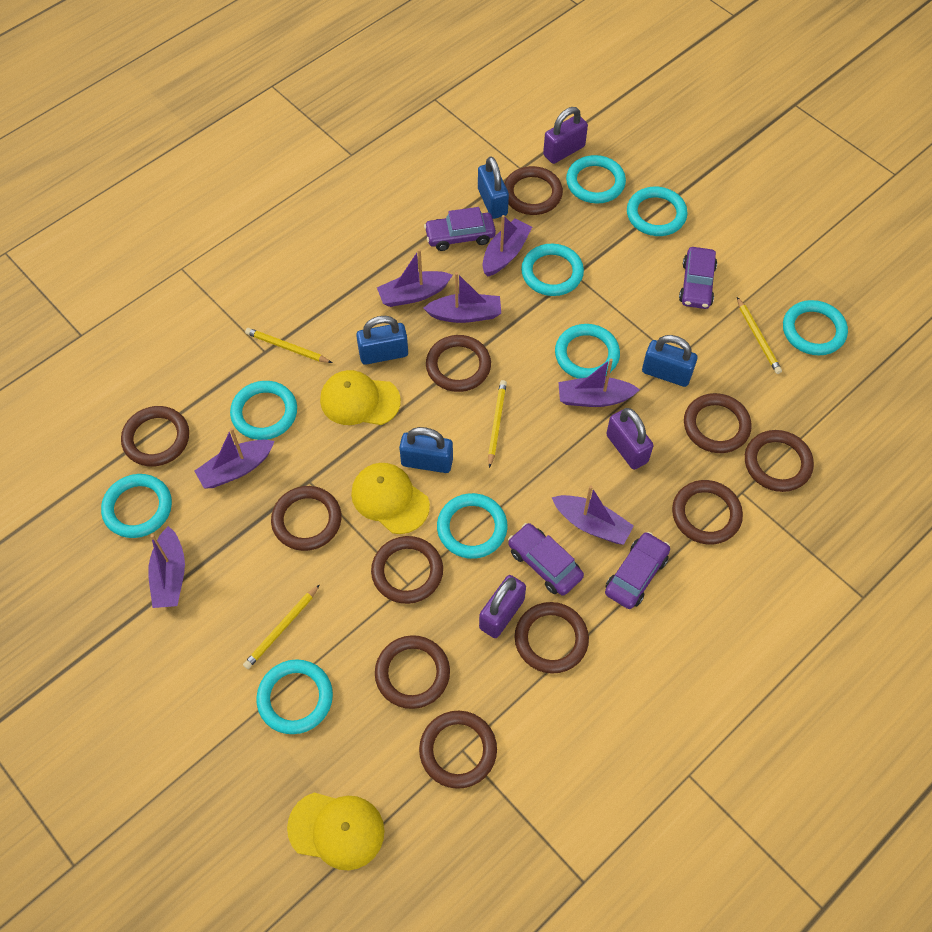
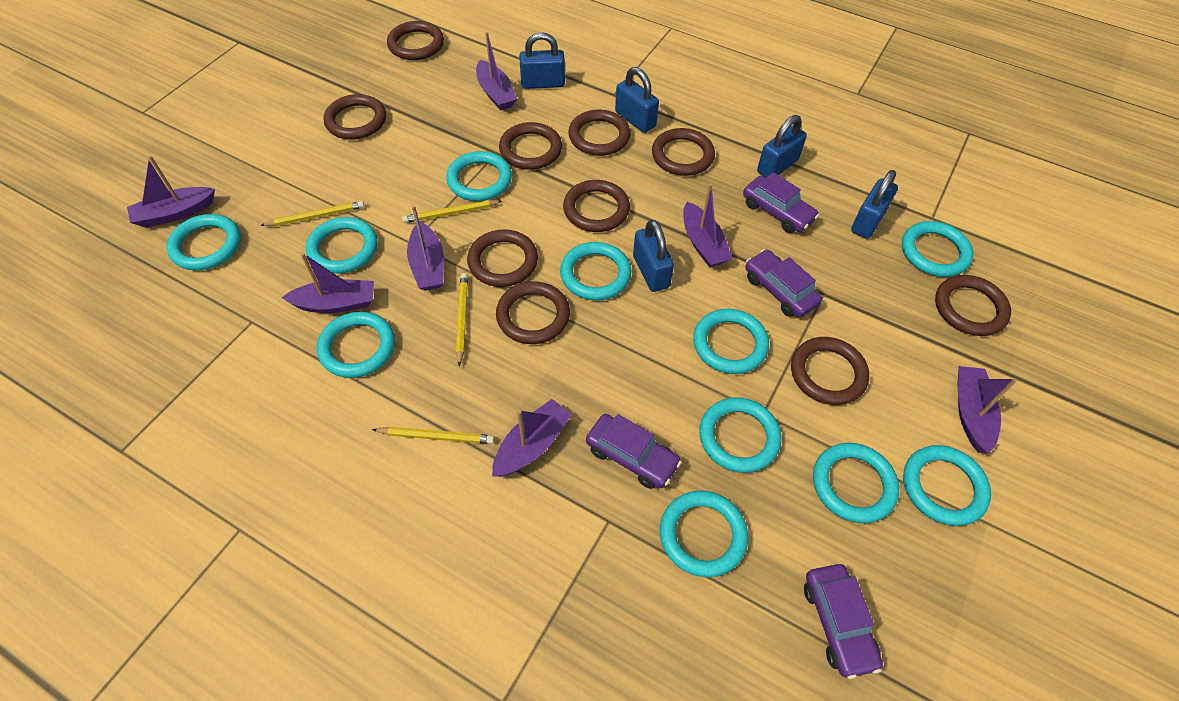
blue padlock: [356,316,408,365] [399,427,453,473] [478,156,509,219] [642,335,697,387] = 4 -> [519,32,565,89] [615,67,659,133] [633,220,674,292] [757,115,807,178] [851,170,898,239] = 5
brown ring: [121,406,189,467] [271,486,342,551] [371,536,443,604] [375,635,450,709] [419,711,497,789] [426,335,491,392] [504,166,563,215] [515,602,589,674] [672,480,743,545] [684,393,752,453] [745,430,814,492] = 11 -> [323,94,386,140] [387,21,444,60] [467,229,538,287] [496,281,570,344] [499,122,562,170] [563,180,630,232] [568,109,630,156] [652,128,715,176] [791,337,869,405] [935,275,1011,336] = 10
purple padlock: [479,575,526,638] [543,107,588,164] [606,408,654,470] = 3 -> none = 0
turquoise ring: [101,474,172,538] [230,381,297,440] [256,659,333,734] [437,493,508,559] [521,244,584,296] [555,324,620,379] [566,155,626,204] [627,187,688,236] [783,300,848,355] = 9 -> [167,214,241,270] [306,217,377,274] [317,311,395,378] [446,151,512,201] [560,242,631,300] [660,490,748,577] [693,309,769,374] [699,397,781,473] [813,443,899,523] [902,221,973,277] [903,445,991,526] = 11
yellow cap: [287,793,384,871] [320,370,401,425] [351,463,430,534] = 3 -> none = 0

